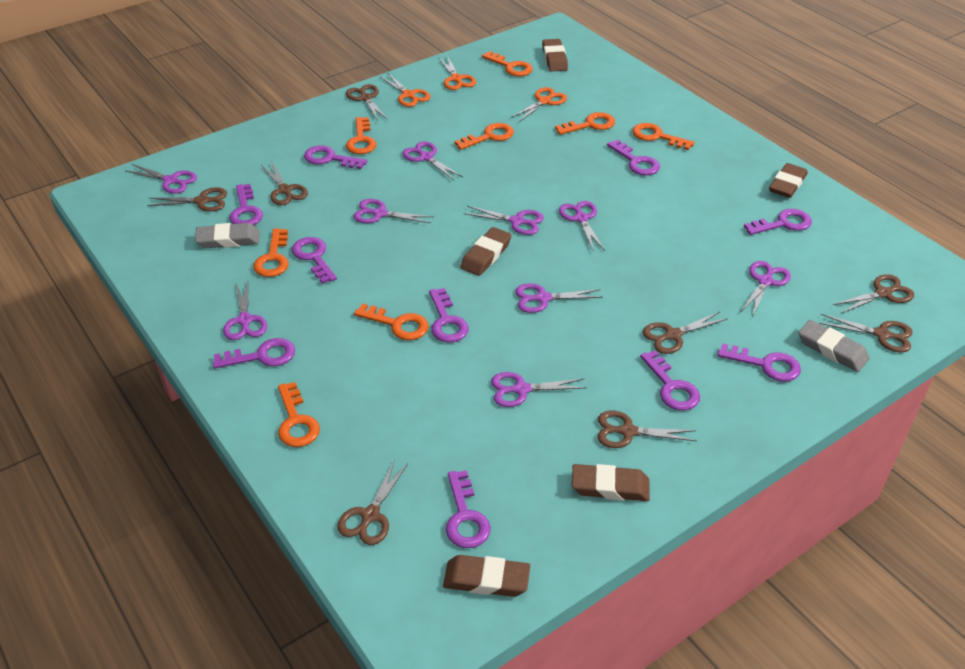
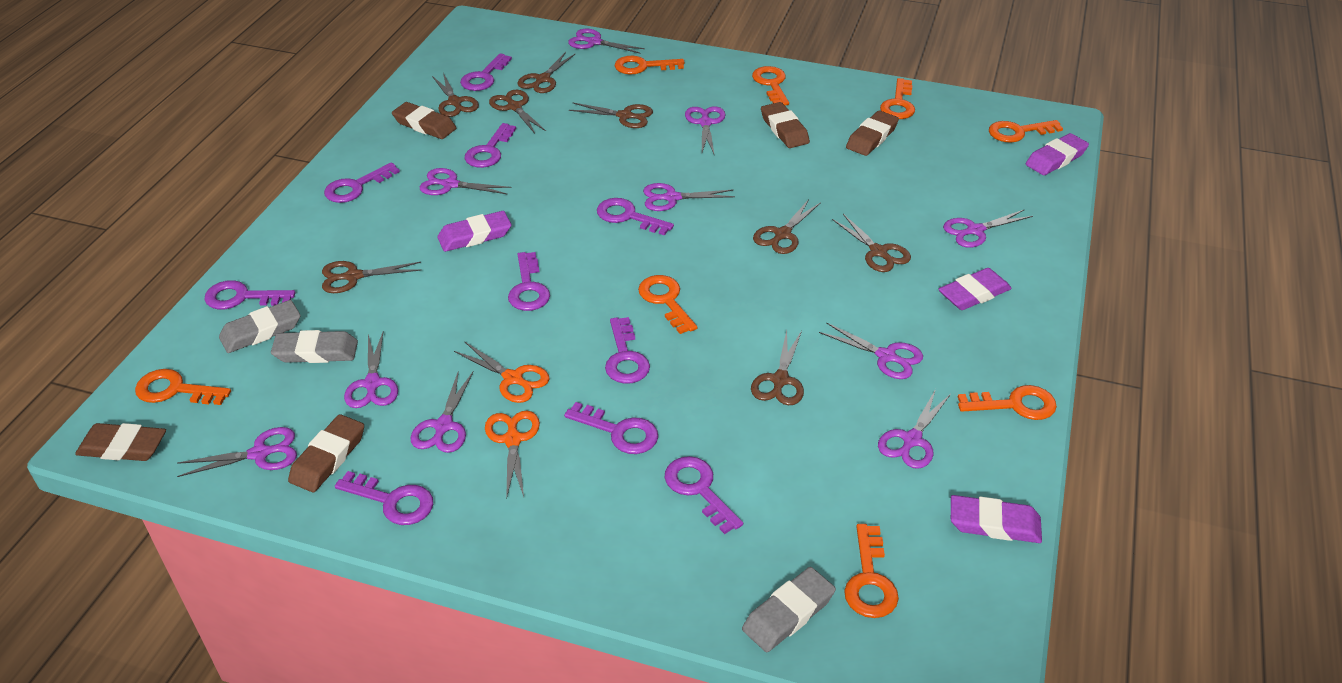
grey eraser: [195,223,260,248] [798,320,869,372] = 2 -> [219,300,301,353] [271,330,358,363] [742,567,836,652] = 3
orange scissors: [379,73,431,107] [438,55,476,90] [511,87,567,122] = 3 -> [454,341,550,403] [485,411,540,499] = 2
purple eraser: none = 0 -> [437,211,511,252] [938,268,1012,310] [951,495,1042,543] [1026,133,1089,175] = 4
purple scissors: [126,164,197,194] [223,280,267,340] [353,199,434,223] [402,141,463,180] [464,206,544,235] [491,372,587,407] [515,283,603,313] [559,201,605,252] [741,261,791,317] = 9 -> [177,427,297,477] [344,332,398,408] [410,370,473,453] [420,168,511,195] [568,29,645,54] [643,183,735,211] [685,106,726,154] [819,322,923,379] [878,389,951,469] [943,209,1033,248] = 10

